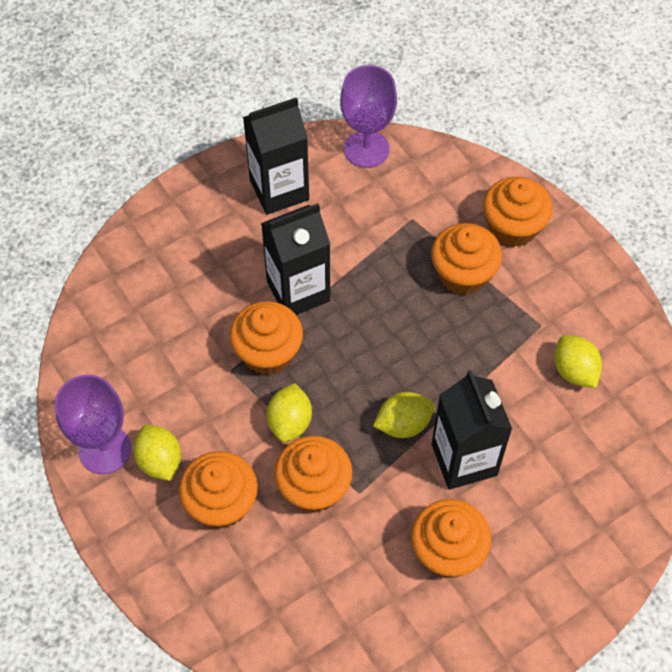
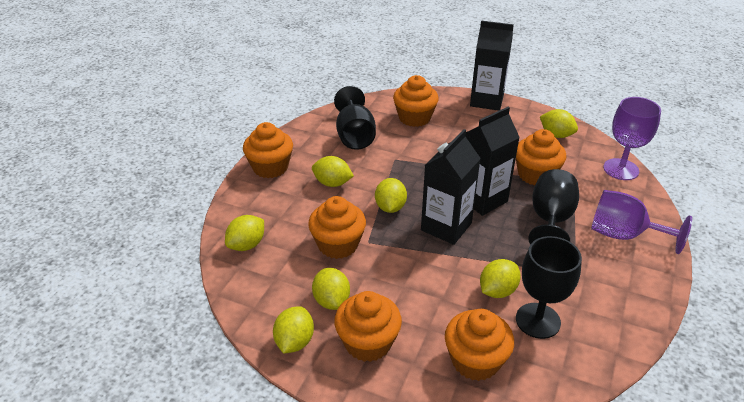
black goblet: none = 0 -> [334,86,376,150] [516,236,582,339] [528,169,579,245] = 3
yellow lemon: [133,425,181,481] [266,383,312,443] [373,392,435,438] [554,335,602,388] = 4 -> [225,215,264,251] [273,306,314,354] [312,156,354,187] [312,268,350,310] [375,178,407,213] [480,259,521,298] [540,109,578,138] = 7

